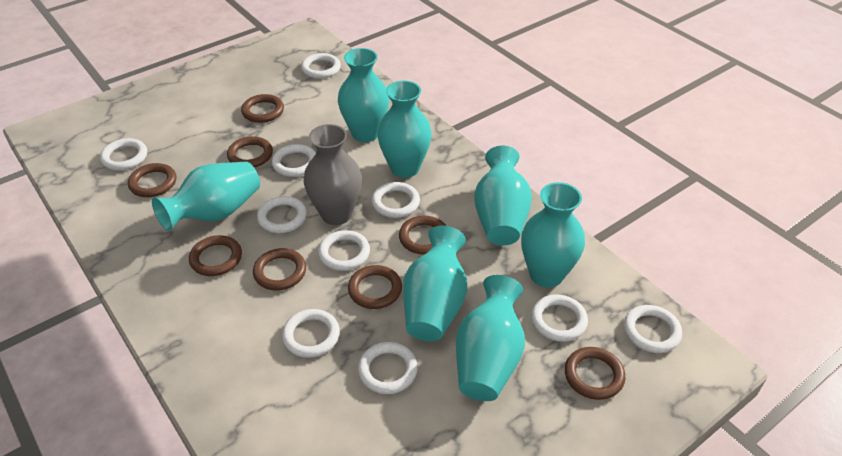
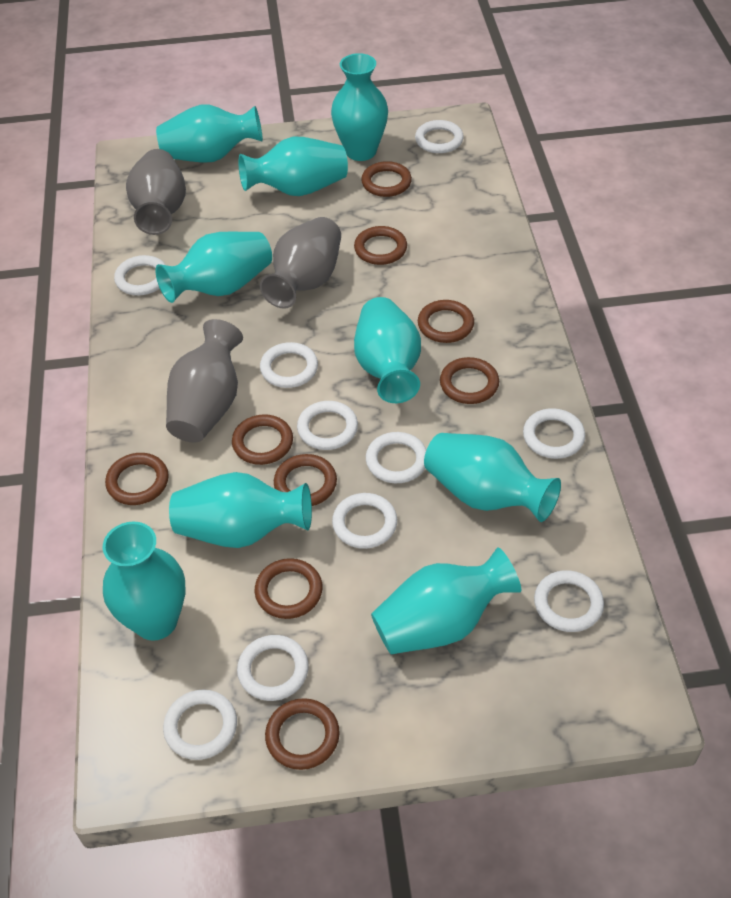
brown ring: [128,163,177,197] [189,235,242,276] [227,136,273,168] [241,94,284,123] [253,248,306,291] [348,265,402,309] [399,216,446,255] [565,347,626,400] = 8 -> [105,453,169,505] [232,414,293,465] [255,558,323,619] [265,698,340,770] [274,454,337,506] [354,226,407,265] [361,161,412,197] [418,300,474,343] [440,357,499,404] = 9
grey vase: [303,124,362,225] = 1 -> [126,149,186,235] [166,319,243,443] [260,217,341,309] = 3
turquoise vase: [152,162,260,231] [338,48,389,142] [377,80,432,178] [403,226,467,342] [456,275,525,401] [474,146,532,246] [521,182,585,288] = 7 -> [103,522,185,641] [156,104,263,163] [156,232,272,303] [169,472,312,548] [239,136,348,196] [331,53,388,161] [354,297,421,403] [371,548,521,654] [424,433,561,522] = 9

